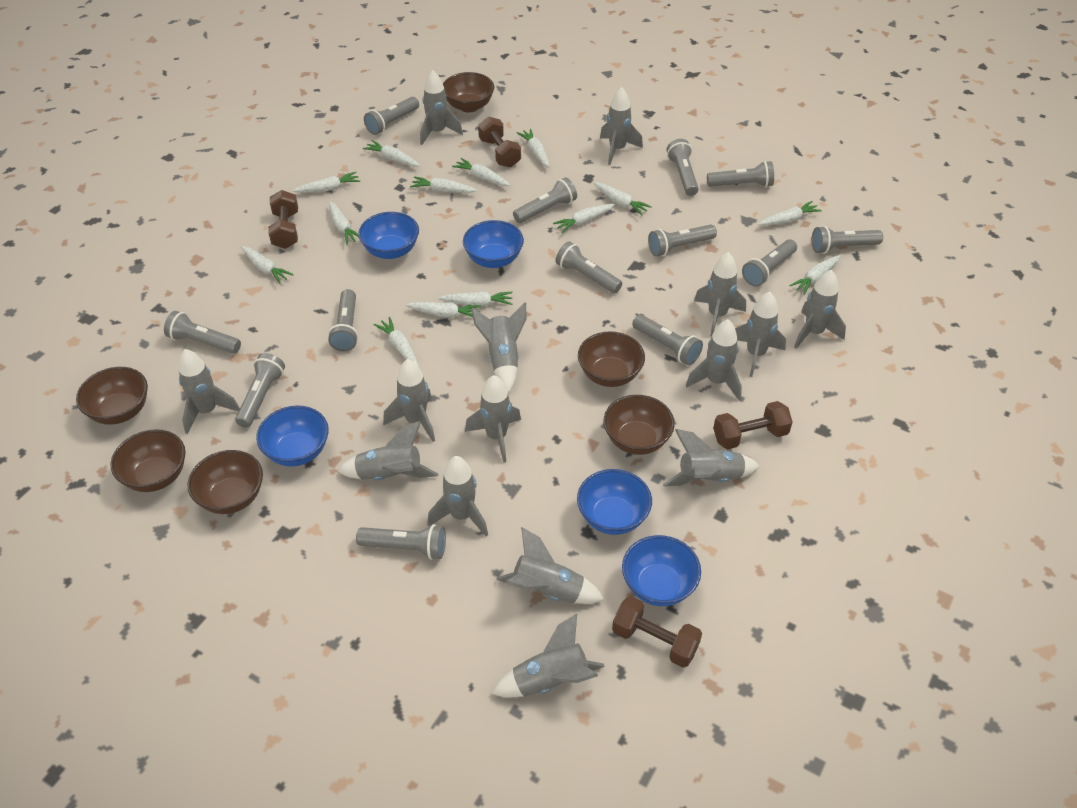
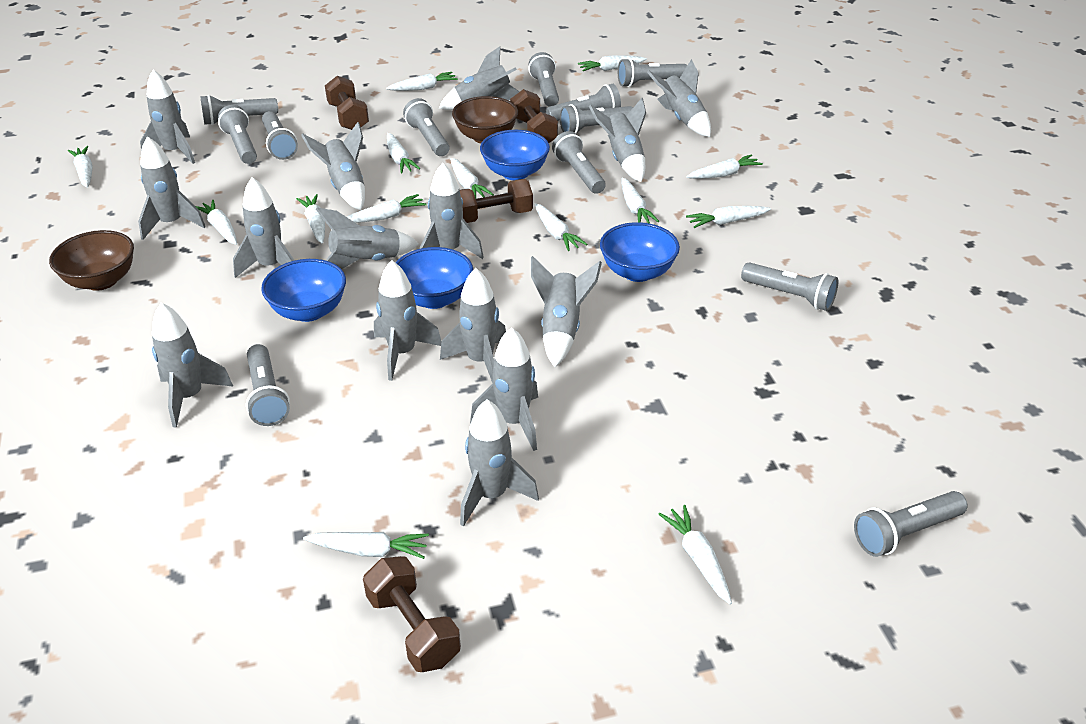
blue bowl: [256,406,329,467] [358,212,419,259] [463,220,524,268] [577,469,652,535] [622,535,701,606] = 5 -> [261,259,346,322] [395,247,473,309] [480,130,550,180] [600,222,680,282] = 4
brown bowl: [76,367,148,425] [110,429,186,492] [188,450,263,514] [443,72,494,113] [578,331,645,387] [604,395,675,455] = 6 -> [49,230,134,291] [452,96,518,143] = 2
grey flashlight: [164,311,241,354] [235,353,285,428] [328,289,358,351] [356,524,446,560] [364,97,419,135] [513,177,577,223] [555,241,622,293] [632,315,703,365] [648,225,717,257] [667,139,699,196] [707,161,774,187] [742,239,797,287] [812,226,883,254] = 13 -> [200,95,278,125] [218,105,257,164] [246,344,290,426] [262,111,298,160] [403,98,450,156] [528,52,559,107] [546,84,621,121] [552,131,606,194] [560,104,633,134] [618,58,687,87] [741,262,838,311] [854,491,968,557] = 12

